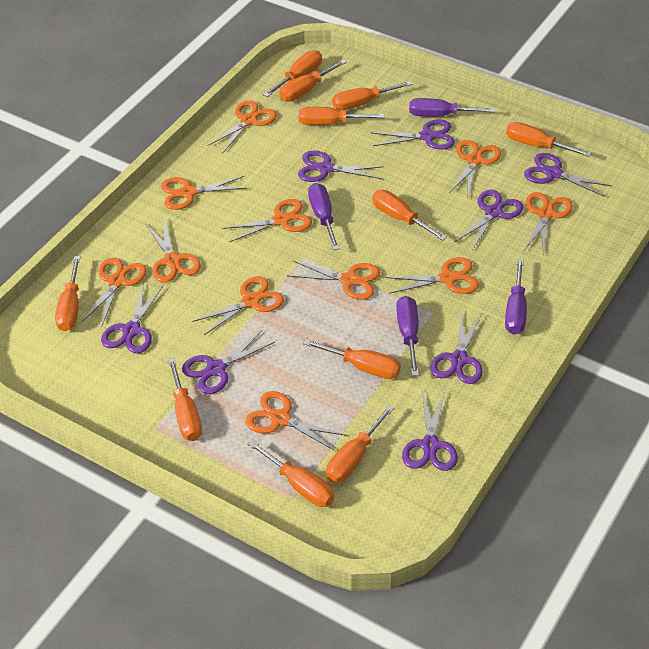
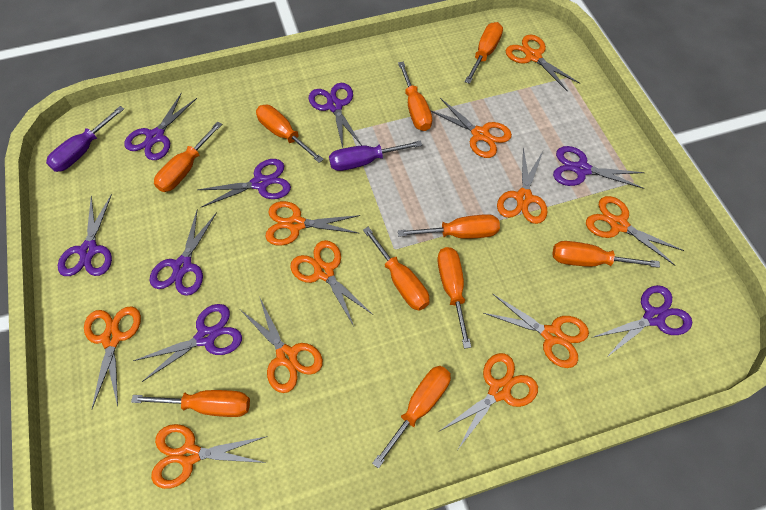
orange screwdriver: [55,256,80,331] [168,358,202,441] [247,440,334,507] [263,50,322,97] [279,60,346,101] [299,107,385,125] [303,339,401,379] [326,405,394,483] [332,81,413,110] [372,190,447,241] [506,122,591,157] = 11 -> [131,390,250,417] [154,121,222,192] [256,105,324,163] [363,227,429,311] [372,366,451,469] [398,62,432,131] [398,214,500,239] [437,247,471,349] [465,22,503,84] [552,241,660,268] = 10
purple screwdriver: [308,183,340,250] [396,296,419,376] [409,98,495,117] [505,259,527,335] = 4 -> [46,106,124,172] [329,140,422,171] = 2

